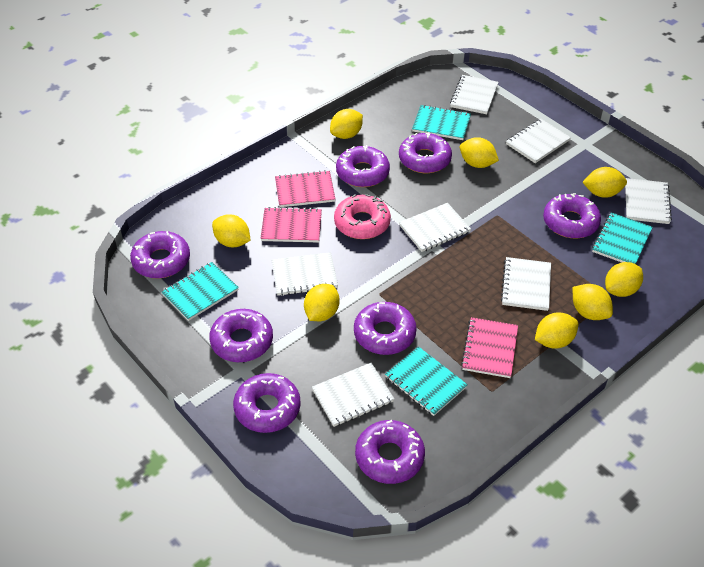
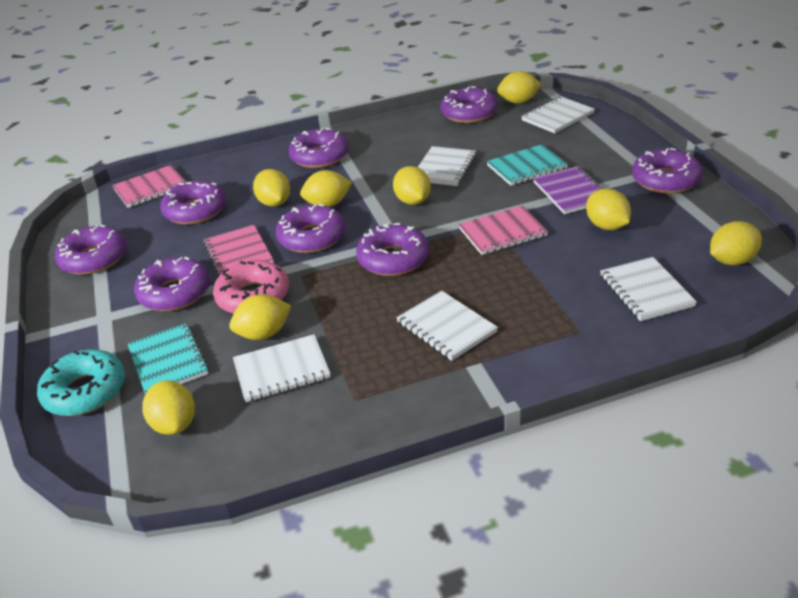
purple notebook: none = 0 -> [533,166,603,214] = 1
turquoise donut: none = 0 -> [37,349,125,416] = 1
turquoise notebook: [162,262,239,321] [385,346,468,416] [412,105,471,140] [592,212,653,264] = 4 -> [127,323,209,394] [487,144,568,186] = 2
white notebook: [272,252,338,296] [312,363,394,427] [399,203,471,252] [450,75,498,114] [501,257,551,311] [506,119,571,163] [625,178,672,224] = 7 -> [233,334,331,402] [396,291,498,361] [418,146,477,186] [521,96,595,133] [600,257,697,321] = 5

